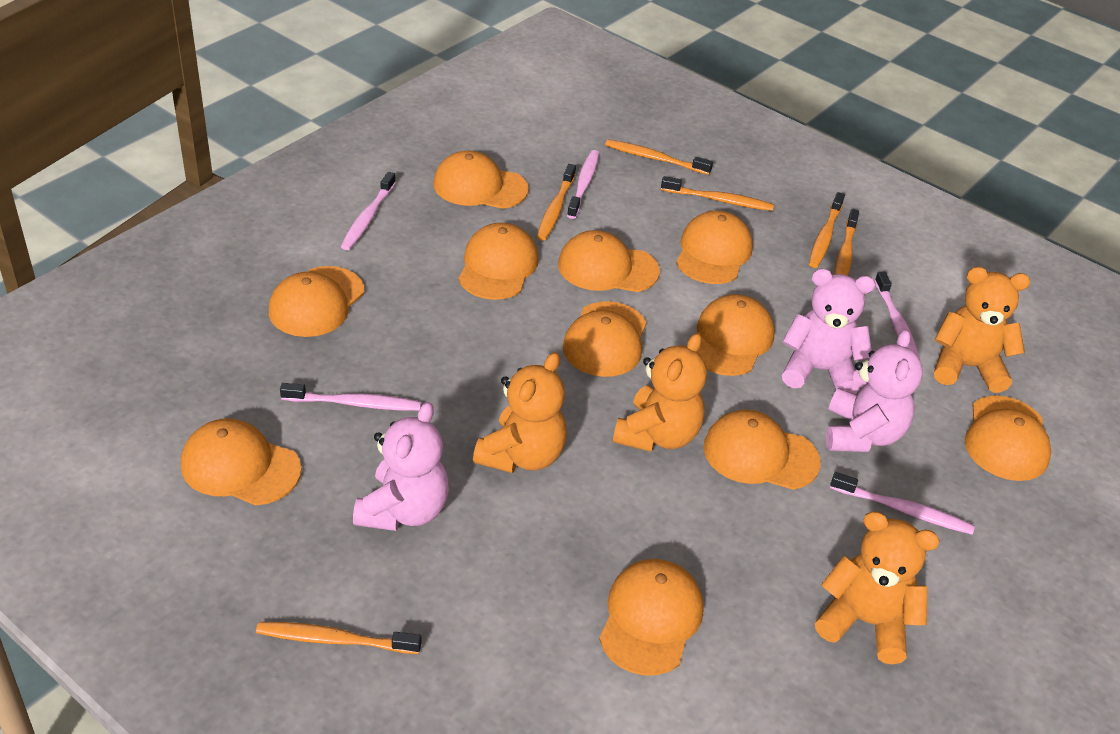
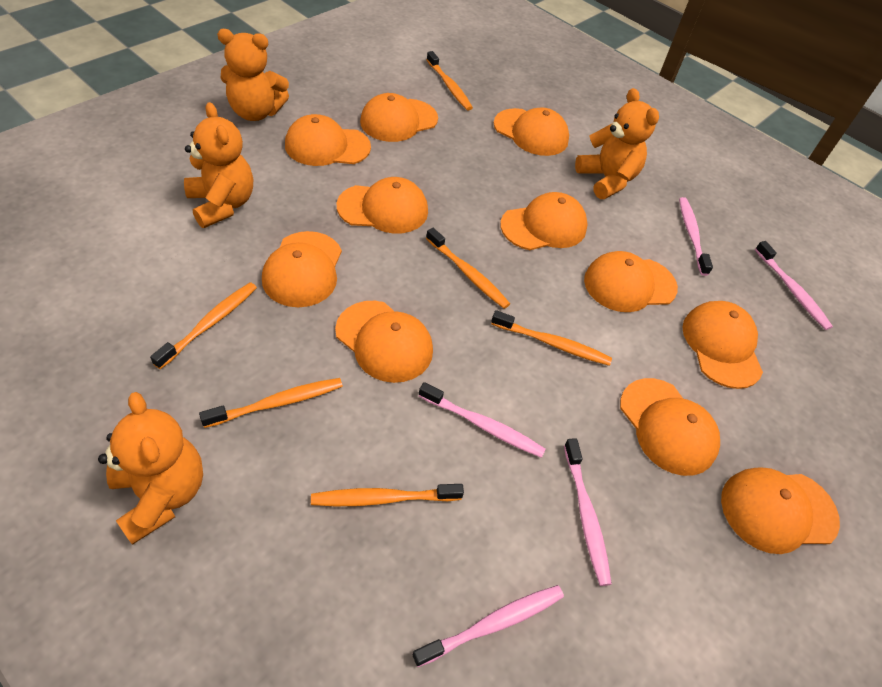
pink teddy bear: [353,402,449,531] [782,269,875,394] [826,329,923,452] = 3 -> none = 0

